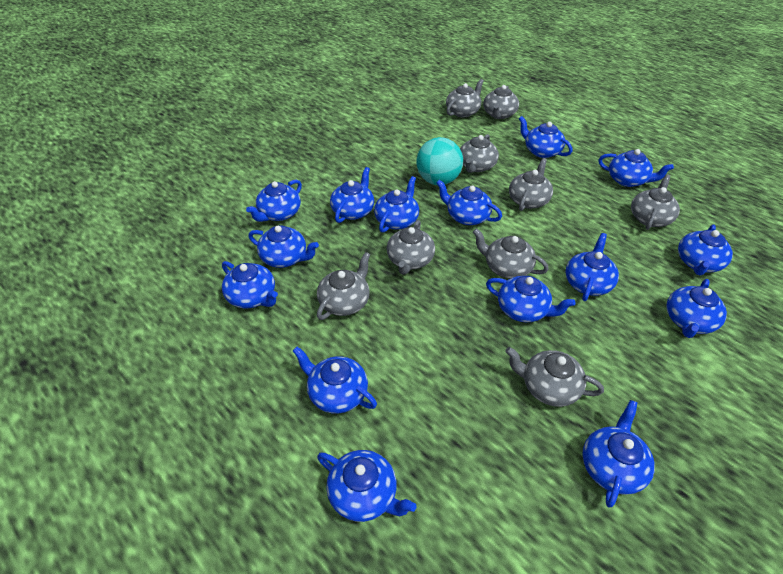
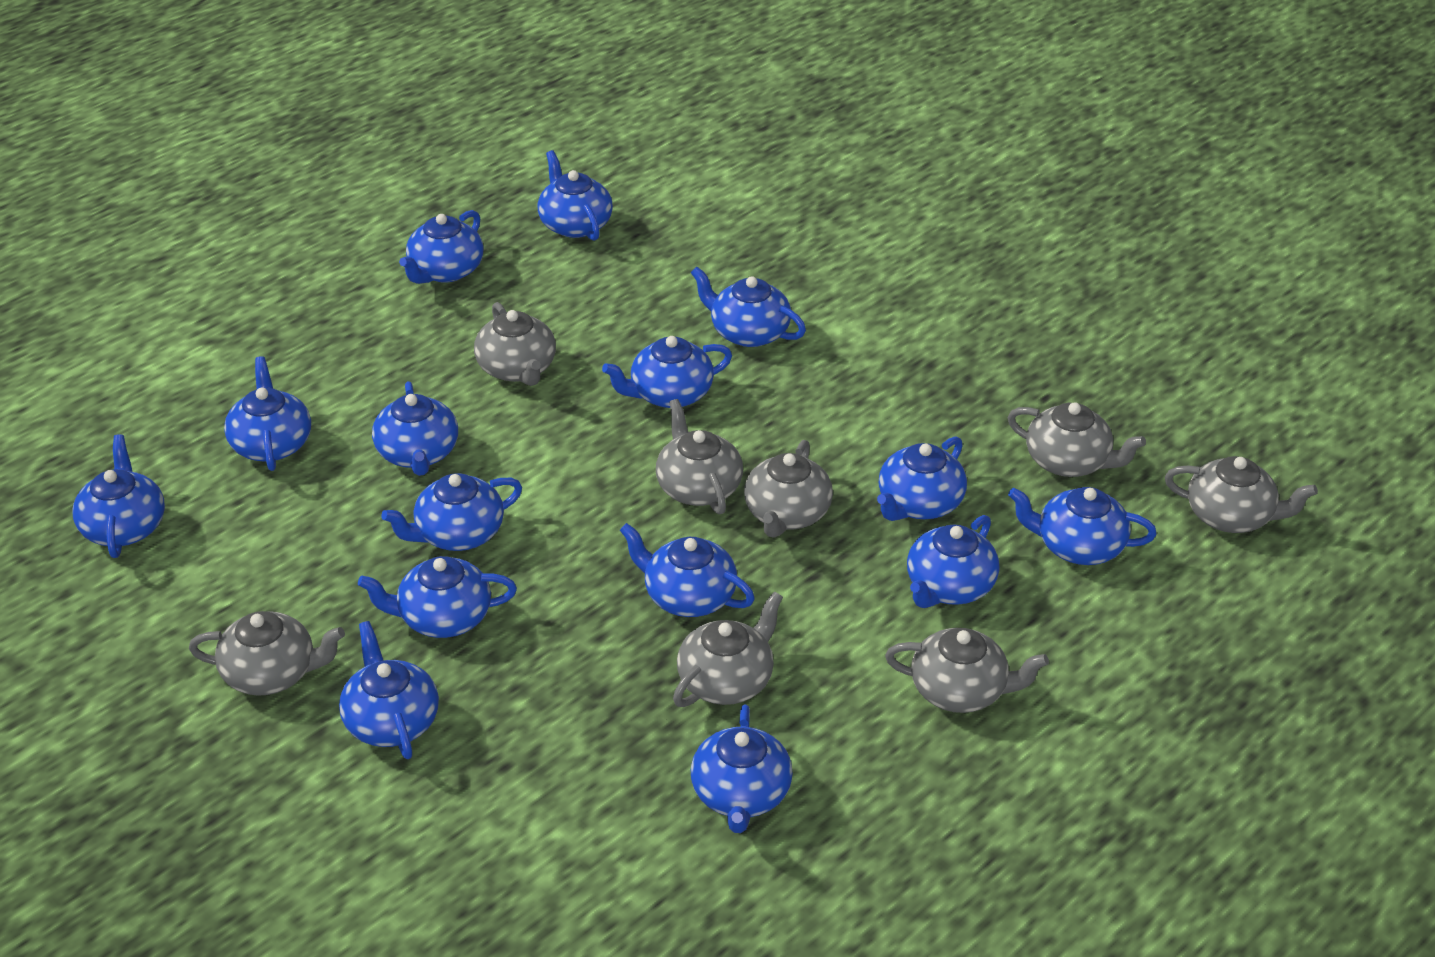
grey teapot: [317,252,370,320] [387,220,435,275] [446,79,484,118] [460,134,499,173] [473,228,549,279] [483,85,519,119] [505,347,604,407] [509,158,553,211] [631,174,680,230] = 9 -> [189,611,345,696] [474,302,556,386] [656,399,743,514] [673,591,783,707] [744,440,833,538] [885,628,1049,713] [1007,402,1146,477] [1165,456,1318,533] = 8
turquoise ball: [416,137,463,185] = 1 -> none = 0

